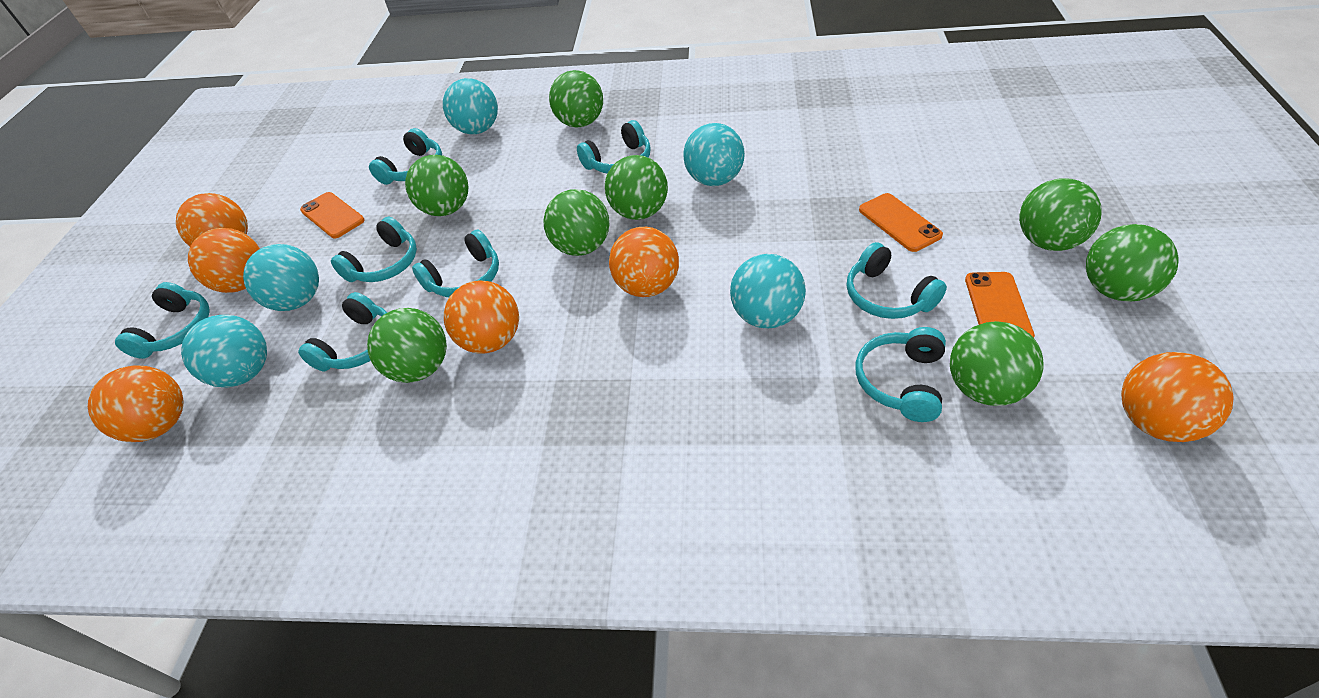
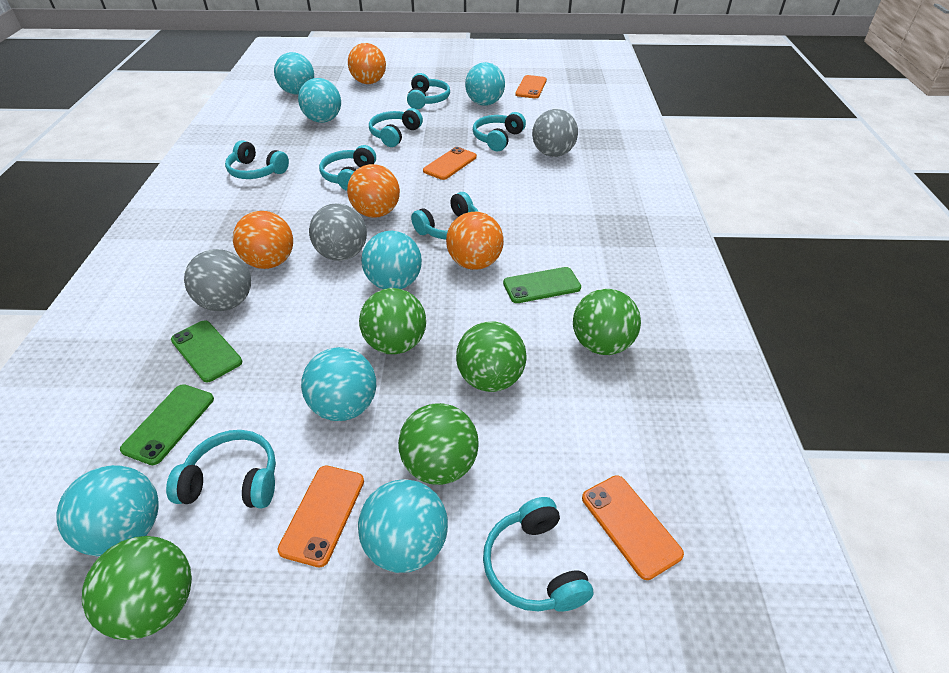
green ball: [367,308,447,383] [405,155,468,216] [543,189,609,256] [549,70,603,127] [605,155,668,220] [950,321,1044,406] [1019,178,1102,251] [1086,224,1179,302] = 8 -> [82,536,192,640] [359,288,426,354] [398,403,479,485] [456,322,527,392] [573,289,641,355] = 5
green phone: none = 0 -> [120,384,214,465] [171,320,242,382] [503,267,581,303] = 3
grey ball: none = 0 -> [184,249,251,311] [309,203,367,261] [532,109,578,157] = 3
orange ball: [88,365,183,442] [176,193,248,246] [188,228,260,293] [444,280,519,354] [609,227,679,297] [1121,352,1234,442] = 6 -> [233,211,293,269] [347,164,400,218] [348,43,386,84] [446,212,504,270] = 4
orange phone: [300,192,365,238] [859,193,943,252] [965,272,1035,338] = 3 -> [278,465,364,567] [423,147,477,180] [515,75,547,98] [582,475,684,580] = 4
turquoise ball: [181,315,267,387] [243,244,319,311] [443,78,498,134] [683,123,745,186] [730,254,806,329] = 5 -> [56,465,159,557] [274,52,314,94] [298,78,341,123] [301,347,376,421] [358,479,448,573] [361,231,422,289] [465,62,505,106] = 7

